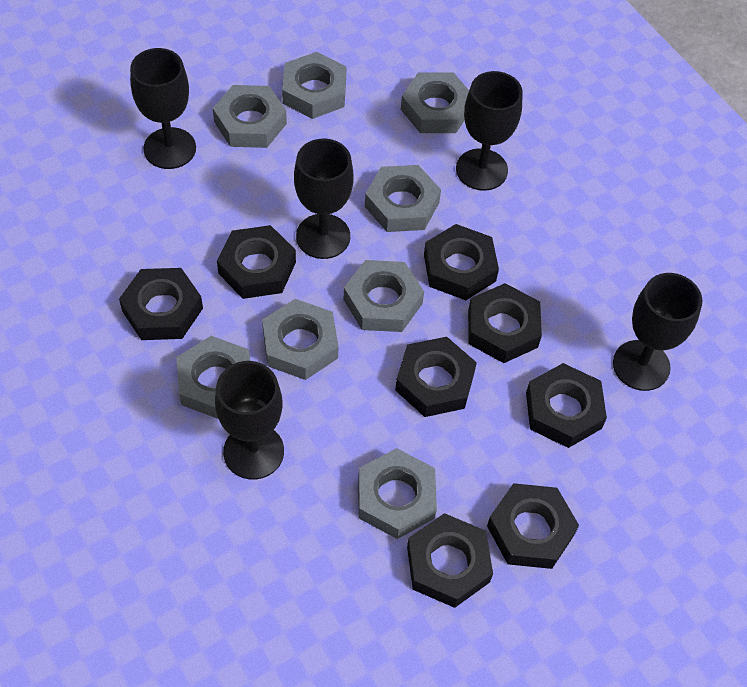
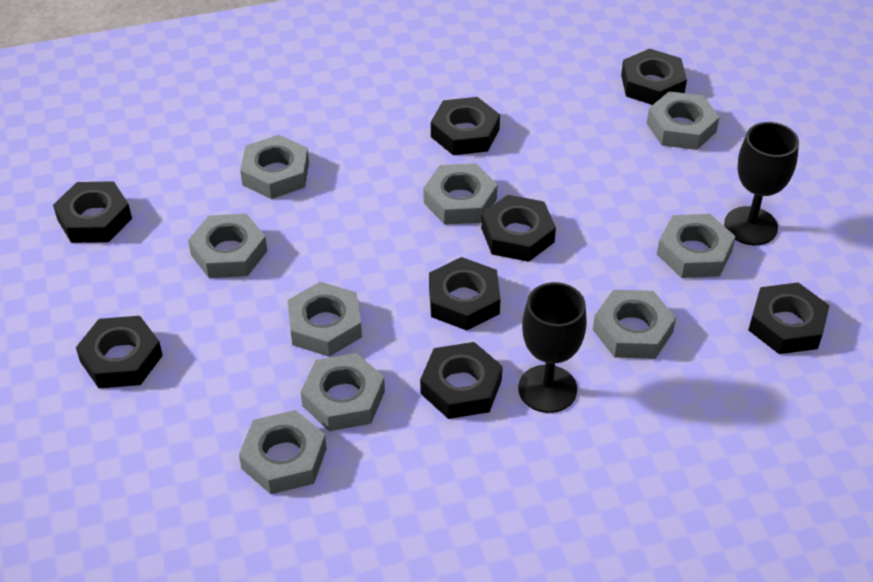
black goblet: [130,48,196,169] [215,361,284,479] [294,139,354,259] [456,71,523,191] [613,273,702,391] = 5 -> [518,282,587,413] [724,122,799,245] = 2
grey nut: [176,336,250,419] [213,85,287,148] [262,299,338,380] [282,52,347,119] [344,260,424,332] [358,448,437,539] [365,165,441,232] [401,73,469,133] = 8 -> [188,214,267,278] [239,410,327,494] [240,135,309,199] [287,282,362,357] [301,353,385,431] [424,163,498,225] [593,290,676,359] [647,91,720,150] [657,214,736,278] = 9

